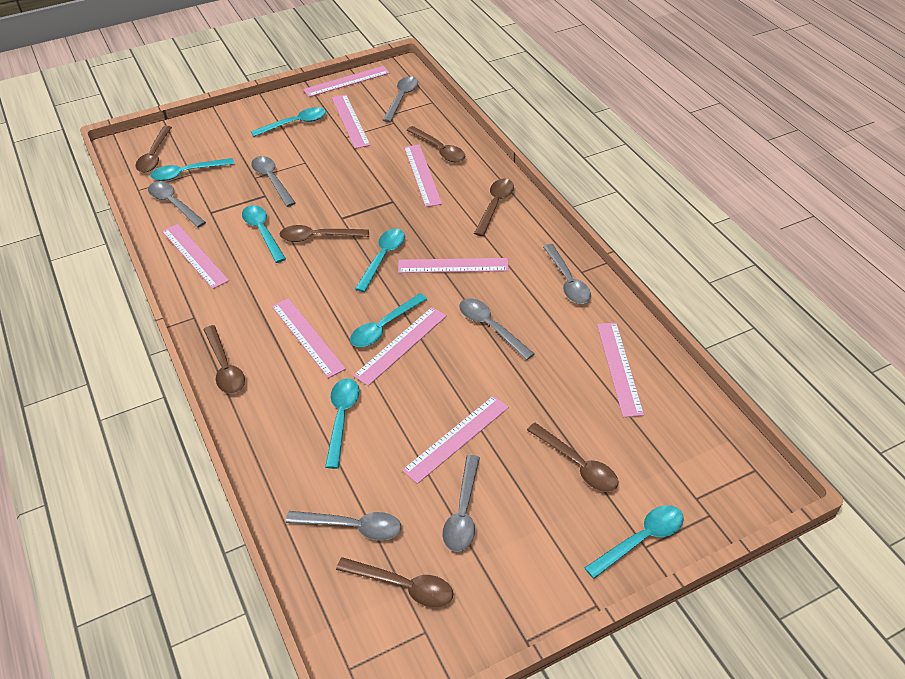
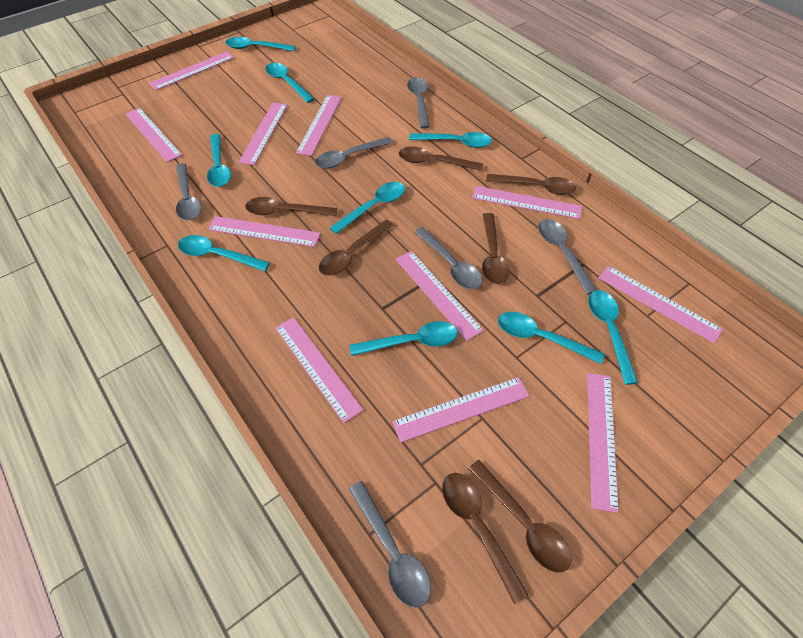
grey spoon: [148,181,206,228] [251,156,295,207] [286,511,401,541] [383,76,418,122] [442,455,480,552] [459,298,534,360] [543,244,591,304] = 7 -> [175,163,202,220] [315,137,393,169] [349,481,431,608] [407,77,430,129] [414,227,482,289] [538,219,597,294] = 6
pink ruler: [162,224,229,289] [272,298,346,378] [303,66,390,97] [332,95,370,149] [353,307,447,386] [398,258,509,273] [402,395,509,484] [404,144,442,207] [597,322,644,417] = 9 -> [125,108,182,162] [149,51,234,90] [208,216,321,247] [239,102,288,165] [275,317,364,423] [296,95,342,156] [392,377,530,443] [396,251,484,341] [472,186,582,219] [587,373,619,513] [598,266,723,343] = 11
turquoise spoon: [150,158,234,181] [242,205,286,263] [251,107,326,137] [325,378,359,469] [350,293,427,347] [355,229,405,292] [585,505,684,579] = 7 -> [178,235,270,271] [207,134,231,187] [225,37,296,51] [265,63,314,103] [330,182,405,234] [349,321,457,356] [409,132,492,148] [498,312,604,364] [588,290,638,385] = 9

